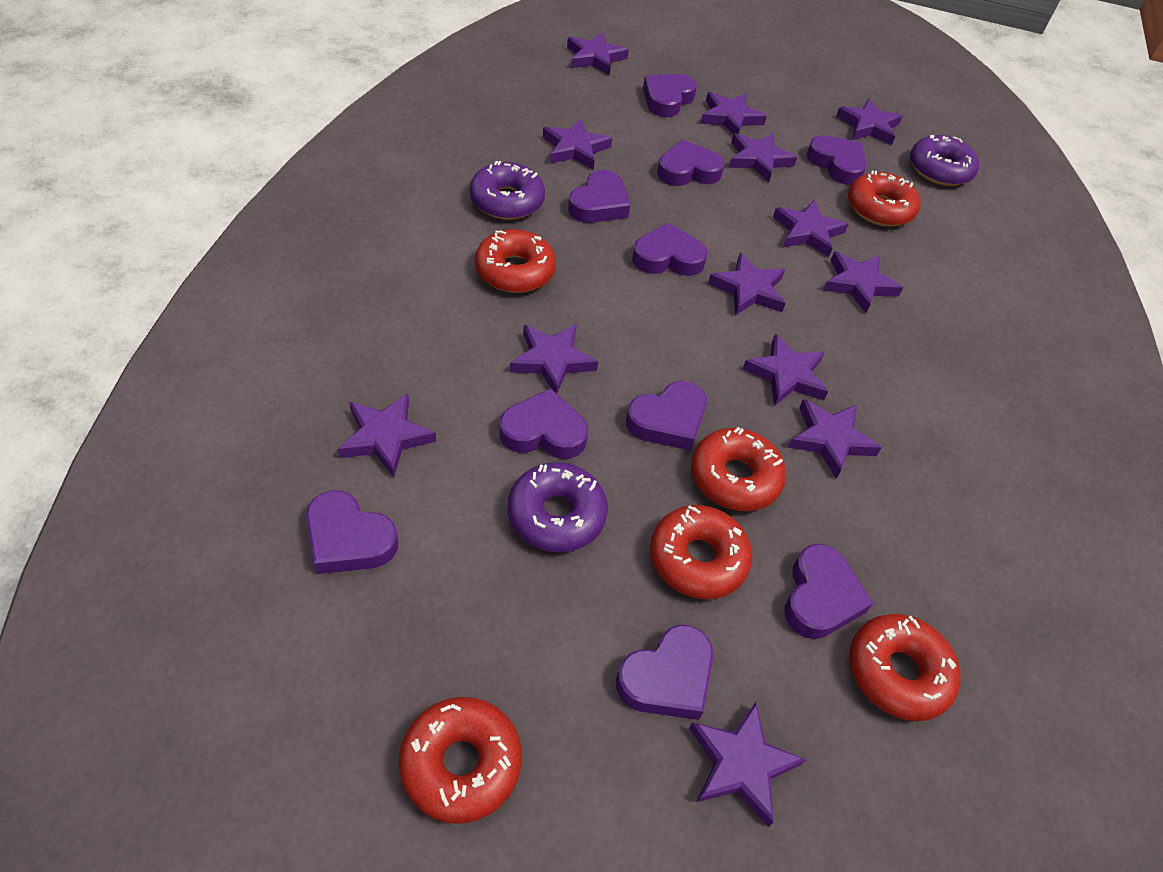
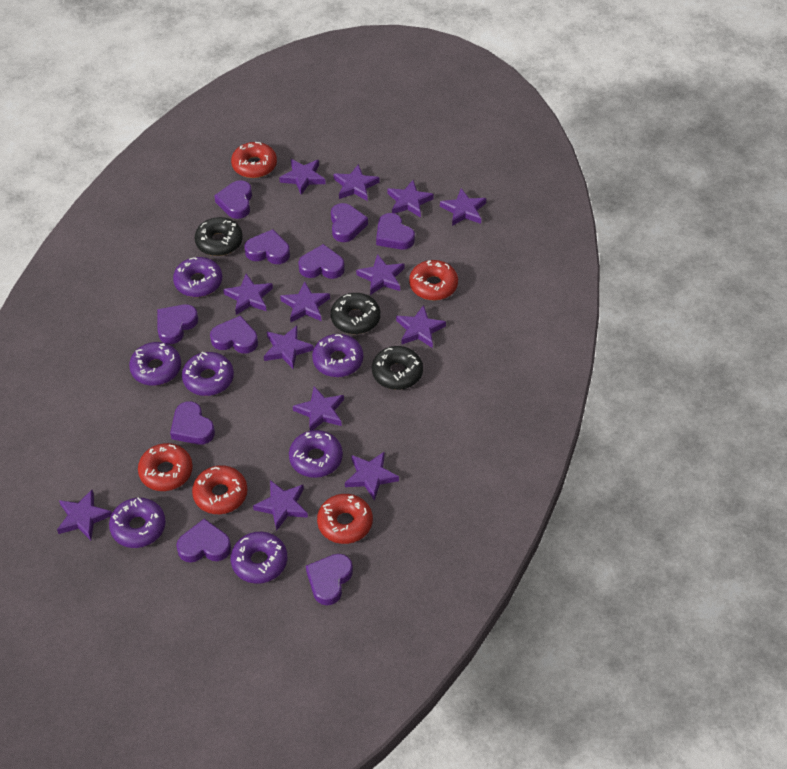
black donut: none = 0 -> [195,217,243,256] [331,293,380,334] [372,346,423,390] = 3
purple donut: [470,161,545,220] [508,462,608,552] [910,135,979,186] = 3 -> [109,497,166,548] [129,342,181,386] [173,257,222,297] [182,352,234,396] [231,532,287,584] [289,430,343,478] [312,334,363,377] = 7
red donut: [399,697,522,824] [475,229,556,293] [650,505,752,599] [691,427,786,511] [848,171,920,227] [849,614,960,721] = 6 -> [138,443,193,491] [192,465,248,514] [231,142,277,178] [317,494,373,544] [409,260,458,300] = 5

